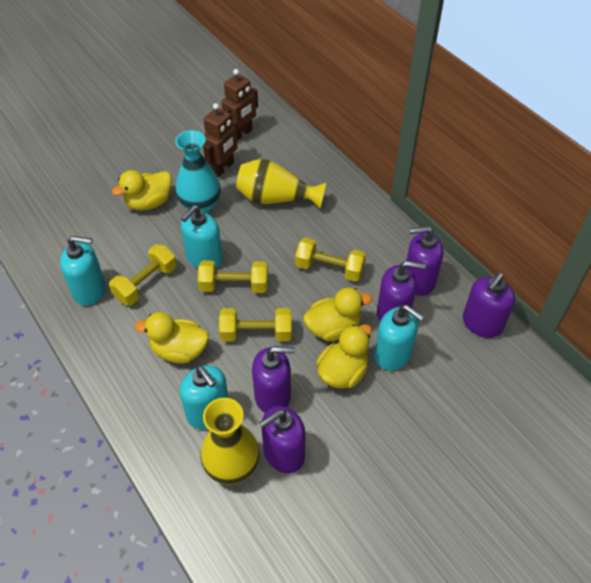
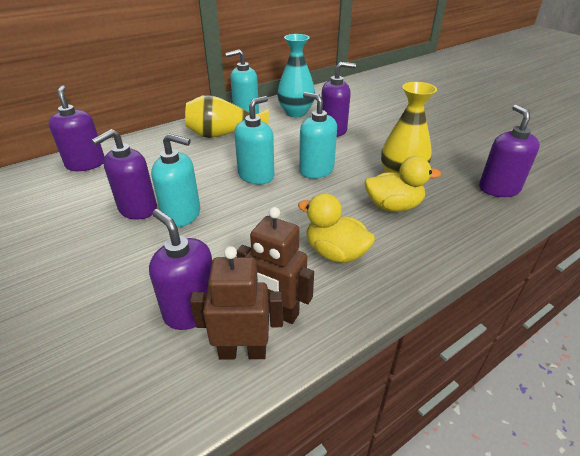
yellow duck: [112,170,172,211] [135,312,209,364] [303,287,372,341] [316,324,372,388] = 4 -> [298,193,375,263] [365,156,441,212] = 2
yellow dumbbell: [109,244,177,305] [198,260,268,293] [219,308,292,342] [295,237,366,282] = 4 -> none = 0

